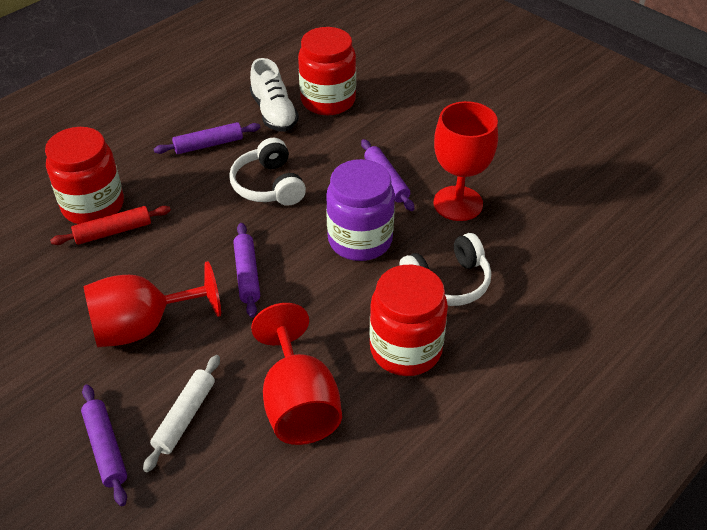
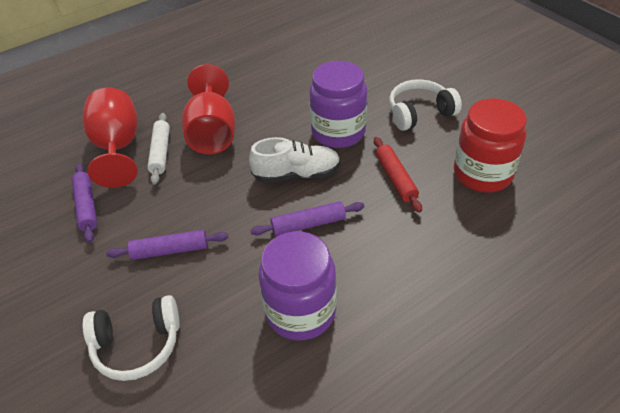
purple jar: [326,159,395,261] = 1 -> [258,231,337,341] [309,61,367,148] = 2
purple rolling pin: [81,385,127,506] [154,122,260,154] [233,223,260,318] [361,139,414,211] = 4 -> [72,163,97,243] [106,230,228,260] [250,201,365,236] = 3
red goblet: [83,261,221,347] [251,303,342,445] [434,101,498,221] = 3 -> [82,88,138,188] [182,64,235,154] = 2
red jar: [45,127,124,224] [298,27,356,115] [369,265,448,376] = 3 -> [454,98,527,193] = 1

